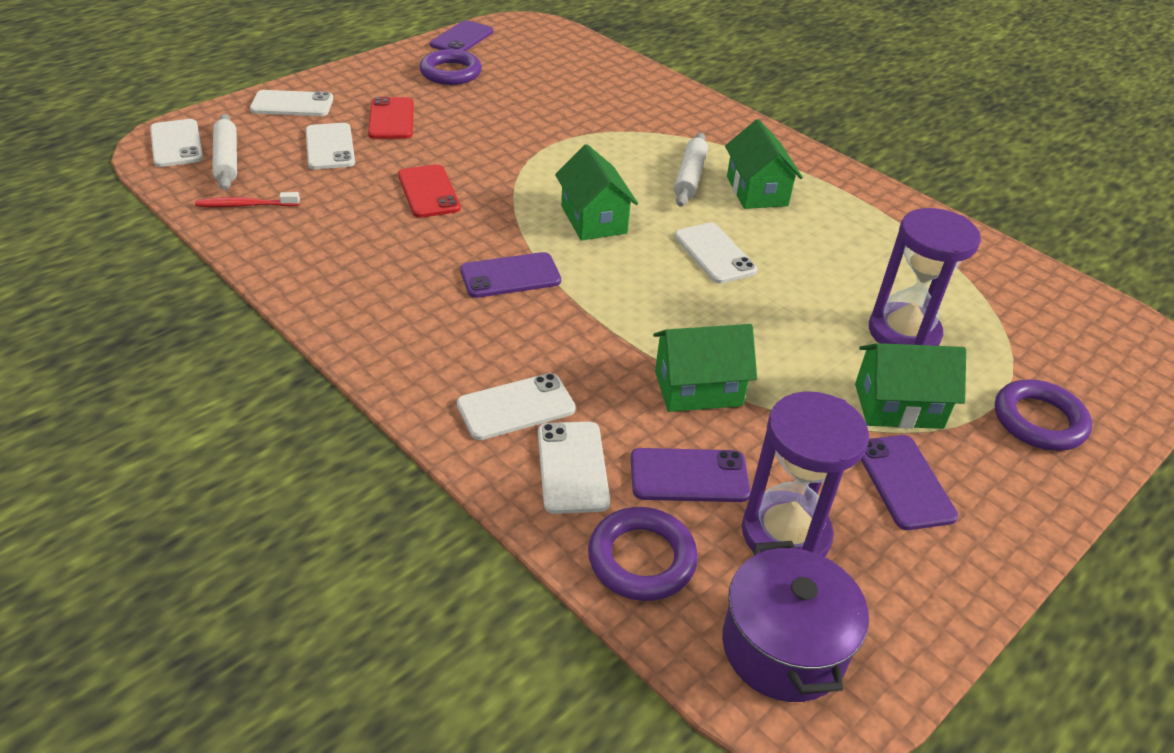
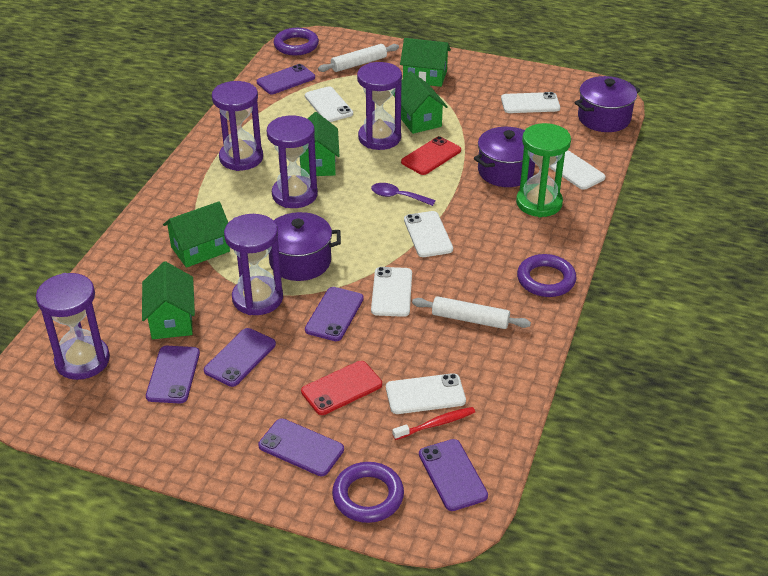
green hourglass: none = 0 -> [516,123,571,217] = 1
green house: [555,144,638,241] [653,324,757,412] [725,119,803,209] [855,343,966,429] = 4 -> [142,261,195,339] [163,201,230,268] [300,112,340,176] [393,71,448,134] [400,38,451,87] = 5
purple hourglass: [742,391,869,557] [869,208,981,346] = 2 -> [36,273,110,380] [212,81,263,171] [224,214,283,315] [267,115,318,208] [357,62,402,150] = 5
purple phone: [430,20,493,51] [460,252,561,298] [631,448,751,502] [861,435,958,530] = 4 -> [146,346,200,403] [204,328,276,387] [257,64,315,94] [258,418,344,476] [305,287,364,341] [419,439,488,511] = 6
purple pot: [722,541,869,702] = 1 -> [269,212,341,281] [474,127,535,187] [574,76,640,132] = 3
purple spoon: none = 0 -> [371,183,436,206] = 1

